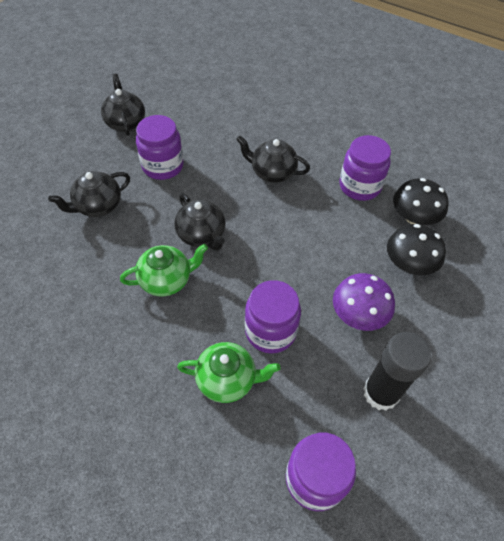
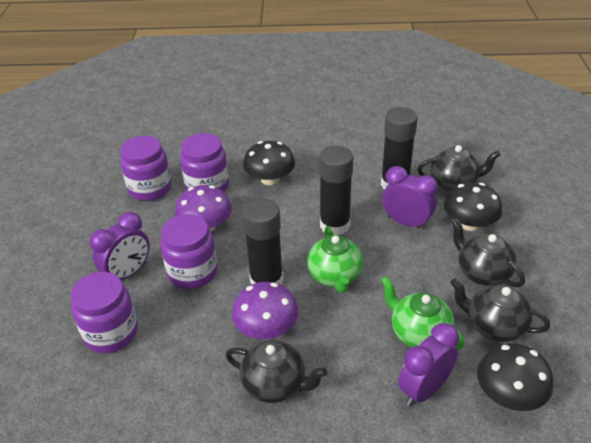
black glue stick: [363,332,432,411] = 1 -> [242,198,283,285] [319,145,353,235] [381,107,418,189] = 3
black mushroom: [387,224,446,275] [393,178,449,225] = 2 -> [243,141,295,185] [444,182,502,231] [477,343,553,411] = 3
purple clock: none = 0 -> [90,212,150,280] [382,166,438,230] [398,323,459,406] = 3
purple mushroom: [333,273,395,331] = 1 -> [175,185,232,232] [232,282,298,339] = 2

